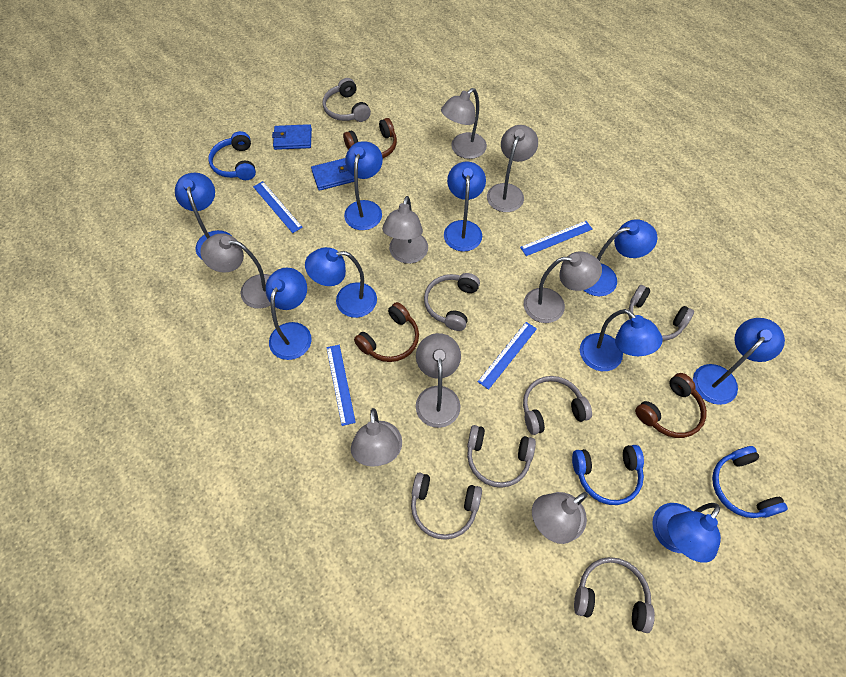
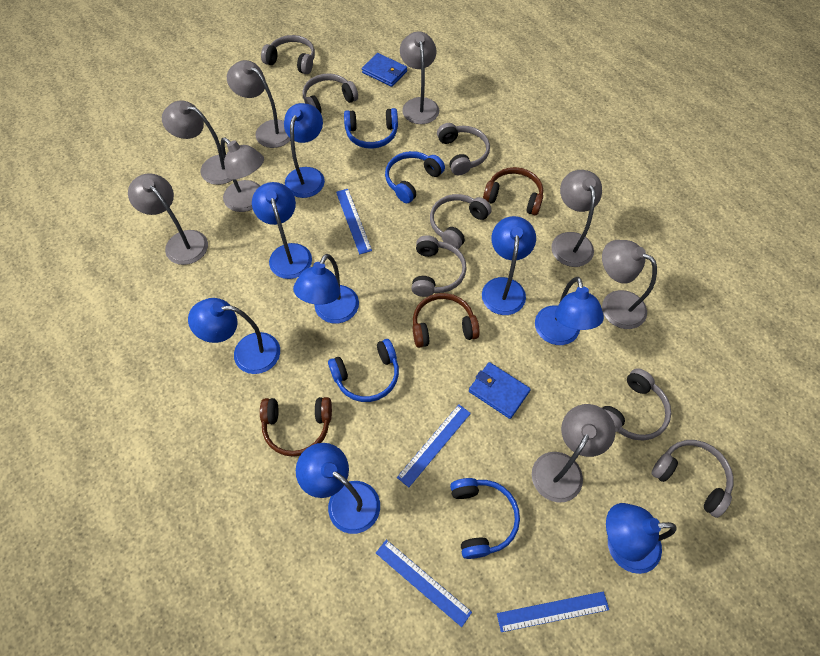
blue headphones: [208,131,256,180] [572,445,644,505] [712,446,788,518] = 3 -> [328,339,399,402] [344,108,398,149] [385,151,445,203] [450,478,520,559] = 4
blue lamp: [175,173,232,259] [266,267,312,360] [305,247,377,318] [344,141,383,230] [444,161,486,251] [580,309,663,371] [584,219,657,296] [652,503,721,563] [693,318,785,405] = 9 -> [188,298,280,374] [252,182,312,279] [284,103,325,198] [293,254,359,324] [296,443,380,534] [482,216,536,315] [535,277,604,345] [606,503,677,574] = 8

